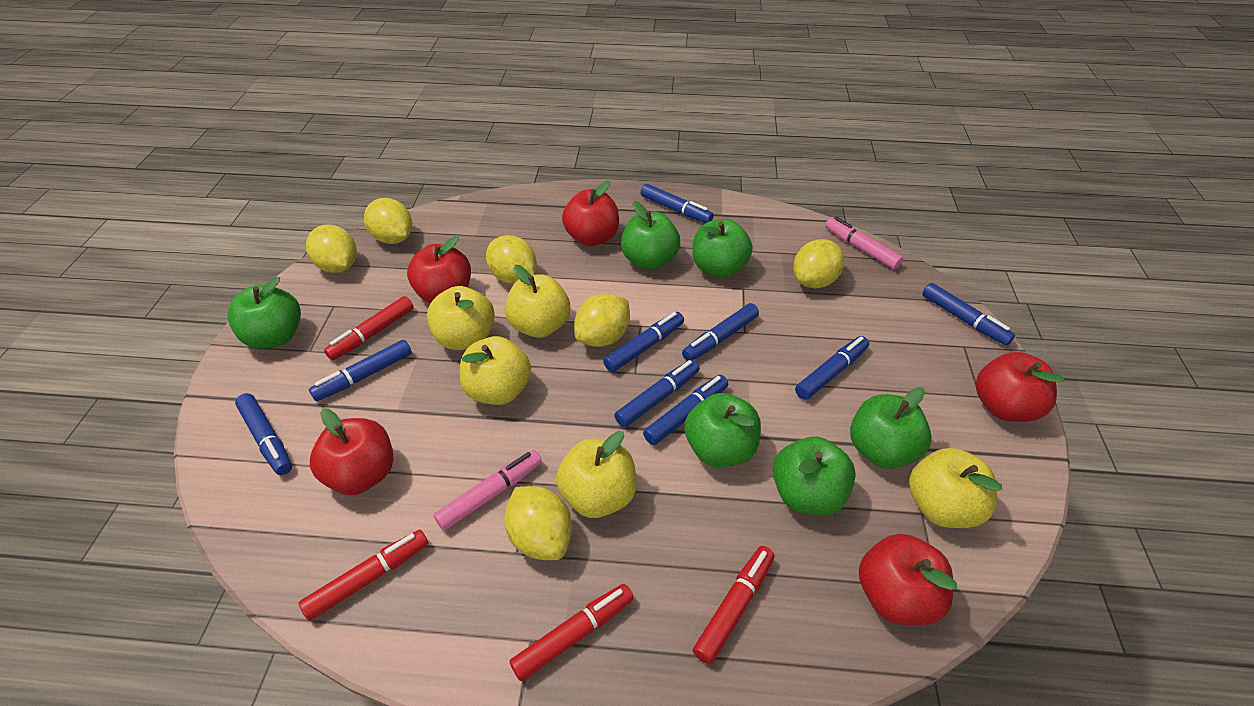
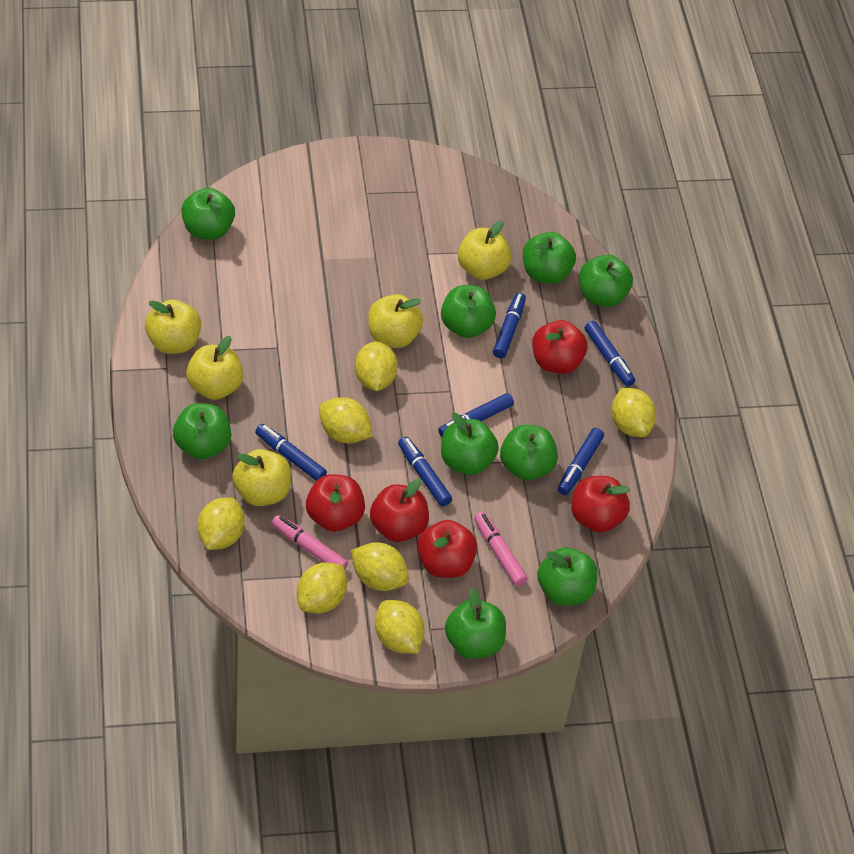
blue marker: [235,393,292,475] [309,340,412,401] [603,312,684,372] [614,359,700,428] [641,184,714,223] [643,375,728,445] [682,303,759,361] [795,336,869,400] [922,283,1015,346] = 9 -> [255,424,327,481] [398,436,452,506] [438,393,514,437] [493,293,526,358] [558,428,604,495] [585,321,635,387] = 6
green apple: [228,277,301,349] [621,201,680,270] [685,393,761,467] [692,219,753,278] [773,436,856,515] [850,387,932,469] = 6 -> [173,403,231,459] [181,188,235,240] [441,285,496,338] [441,413,499,475] [445,588,506,659] [500,425,558,481] [523,232,576,284] [537,547,597,606] [579,255,633,307] = 9
red marker: [299,530,428,621] [324,296,414,360] [510,584,634,681] [693,546,774,664] = 4 -> none = 0
yellow lemon: [306,225,357,273] [364,198,412,244] [486,235,537,284] [504,486,572,560] [574,293,630,347] [793,239,844,288] = 6 -> [197,497,245,550] [297,562,347,613] [319,397,372,443] [351,542,409,591] [355,341,398,391] [375,600,425,654] [611,388,656,437] = 7

